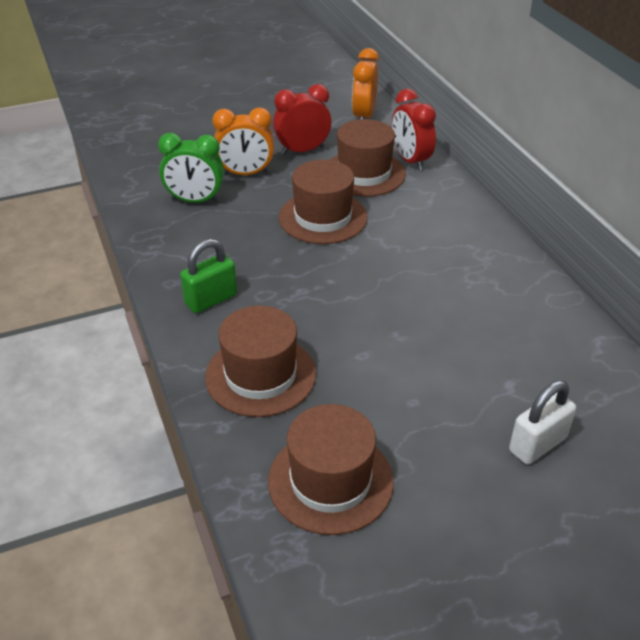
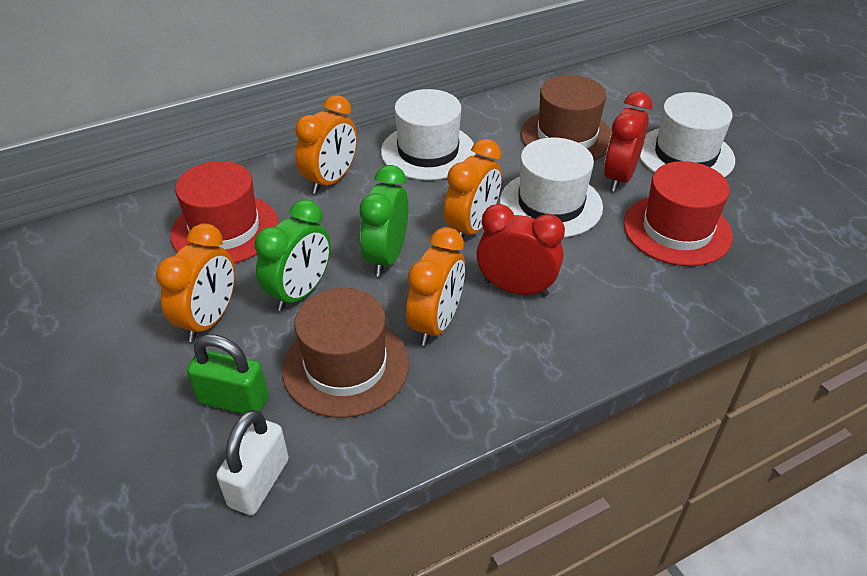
brown hat: [205,306,316,417] [268,404,394,535] [279,160,367,244] [330,119,406,197] = 4 -> [282,288,409,418] [521,75,612,161] = 2
green clock: [158,133,224,203] = 1 -> [255,199,331,311] [360,165,408,277] = 2
orange clock: [212,107,274,175] [352,48,379,120] = 2 -> [156,223,235,342] [295,95,357,194] [406,227,465,346] [444,139,502,238] = 4
red hat: none = 0 -> [170,161,279,263] [623,161,733,266] = 2
white hat: none = 0 -> [381,89,476,180] [500,138,603,237] [640,92,735,178] = 3

